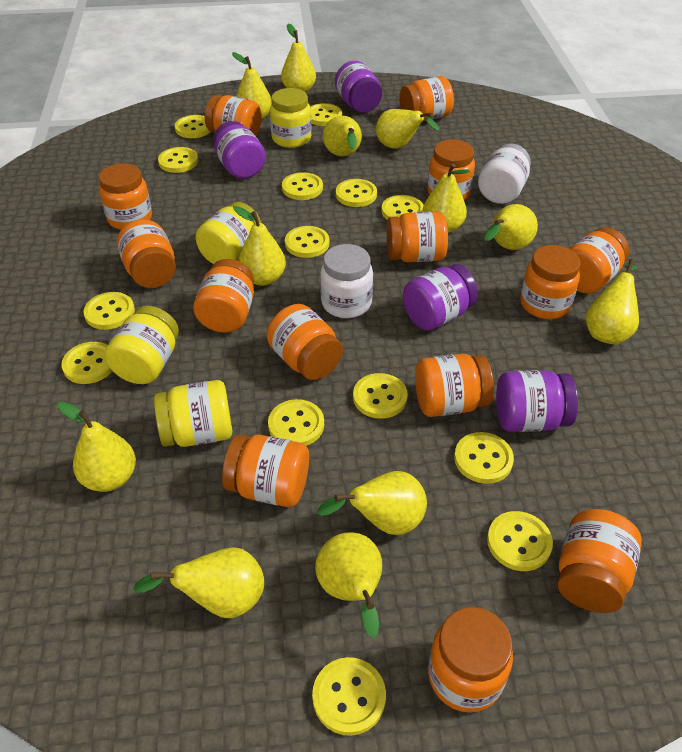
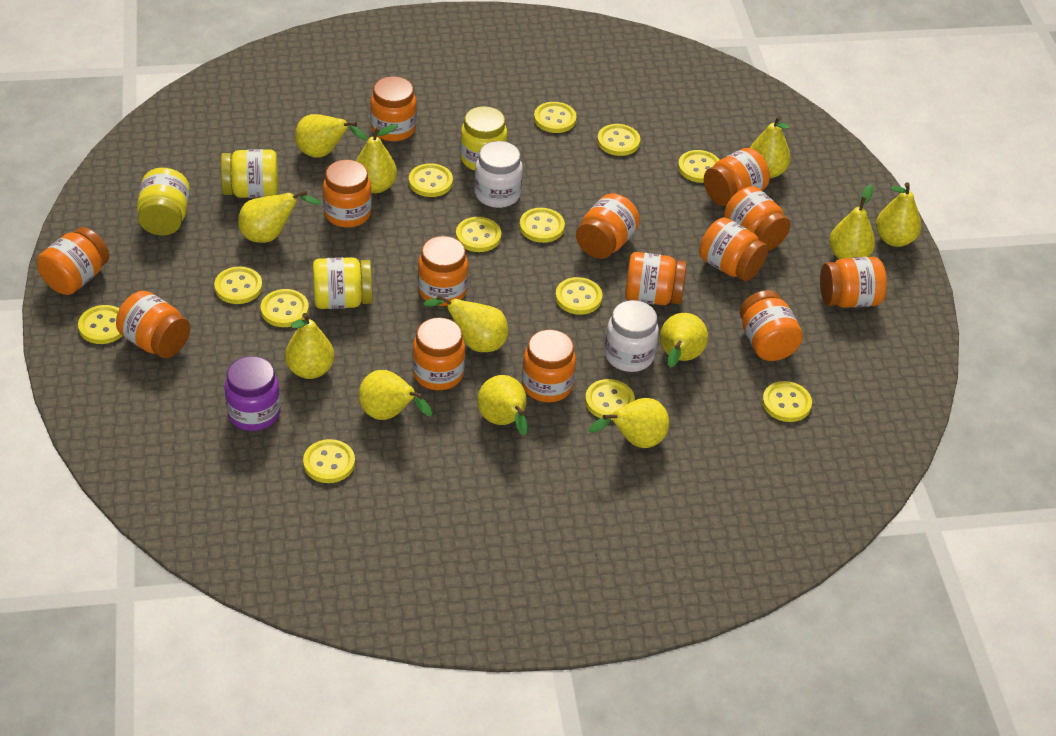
purple jar: [213,121,266,179] [335,61,382,113] [403,264,478,330] [496,370,578,432] = 4 -> [224,356,281,431] = 1
yellow button: [61,342,112,384] [83,292,135,330] [158,147,198,173] [175,115,211,138] [268,399,324,446] [282,172,323,200] [285,226,329,258] [310,103,342,126] [312,657,386,736] [336,179,377,207] [353,373,408,419] [381,195,424,220] [454,432,514,484] [487,511,553,571] = 14 -> [78,305,122,344] [214,266,262,304] [261,289,309,327] [303,439,355,483] [409,163,453,197] [456,217,501,252] [519,208,565,243] [534,102,576,133] [555,277,602,315] [585,379,635,420] [597,124,640,156] [678,150,719,183] [762,381,812,422] = 13

